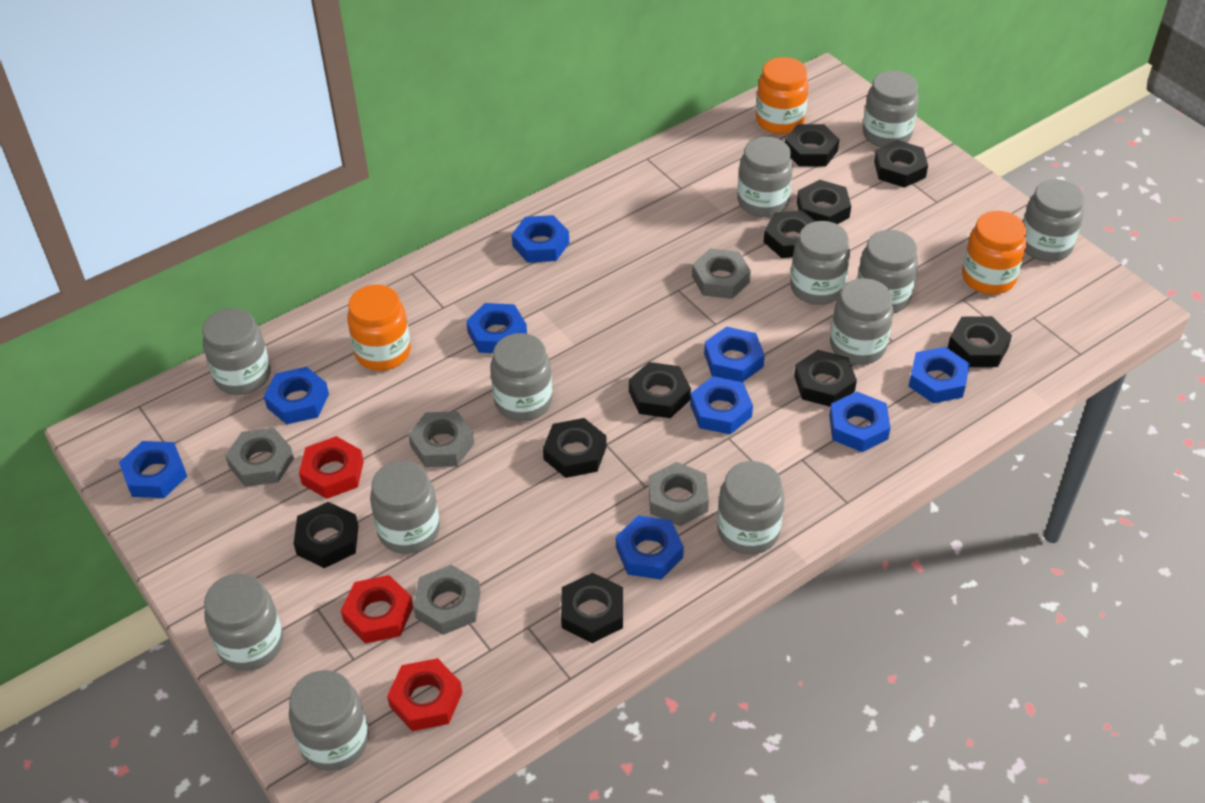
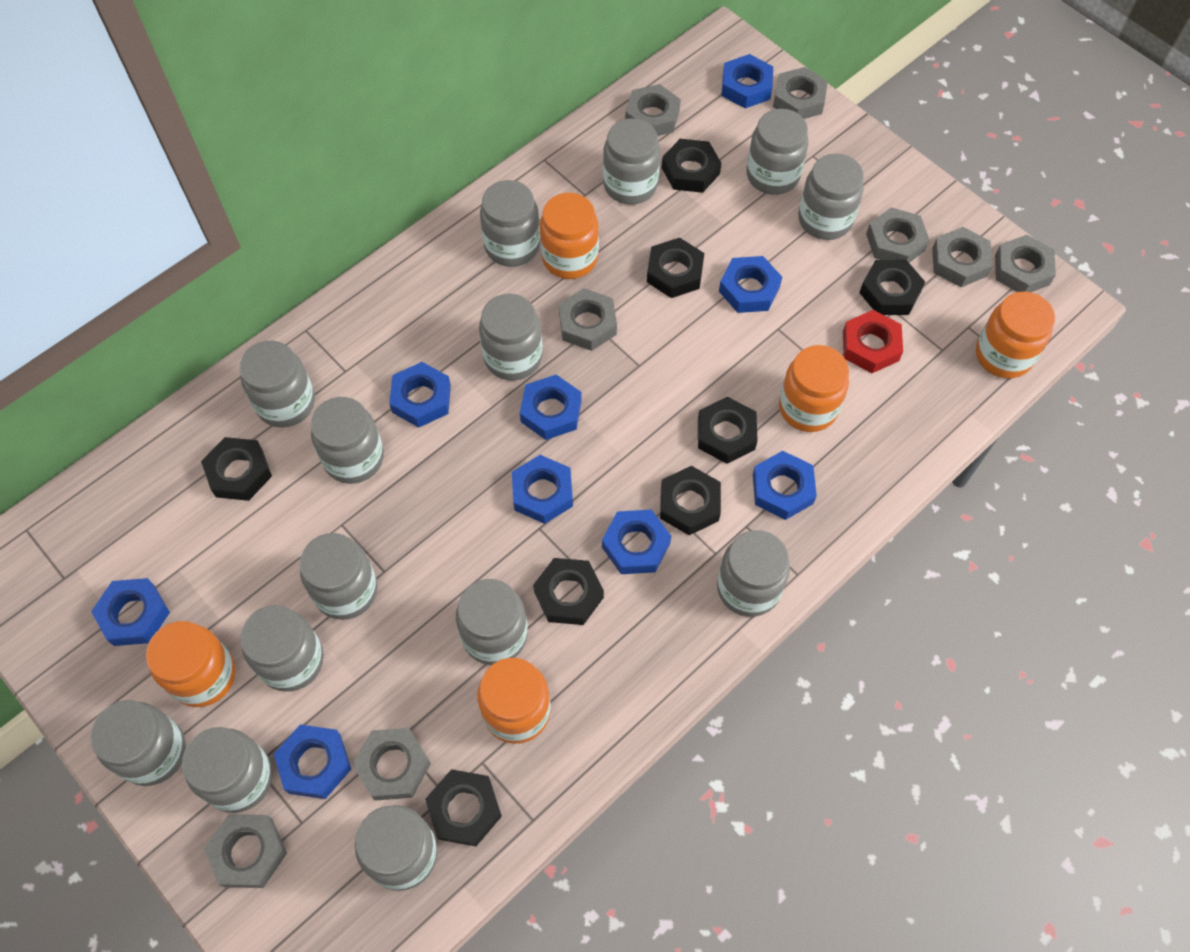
black nut: [293,502,358,568] [543,418,607,478] [561,573,623,643] [629,362,691,418] [764,210,815,258] [785,124,839,166] [794,350,857,407] [797,180,851,224] [874,140,928,188] [948,316,1012,367] = 10 -> [201,437,272,501] [425,769,502,846] [533,558,604,625] [647,238,704,298] [660,466,721,535] [662,139,721,193] [698,397,757,464] [859,260,925,315] = 8
grey jar: [202,308,271,395] [204,574,283,671] [289,670,369,771] [370,461,440,554] [491,333,552,421] [717,461,784,555] [737,137,793,217] [790,221,850,305] [830,278,893,365] [857,230,918,313] [863,71,919,147] [1023,179,1084,262] = 12 -> [90,700,186,786] [182,727,273,813] [239,341,315,428] [240,605,324,692] [300,533,377,620] [311,397,384,484] [355,805,438,891] [456,579,528,665] [479,294,543,381] [480,180,540,267] [603,118,660,205] [717,530,790,617] [747,109,809,195] [798,154,864,240] = 14
grey nut: [225,428,294,487] [408,411,474,467] [413,565,481,635] [648,462,709,526] [692,248,751,299] = 5 -> [204,814,287,888] [352,728,431,801] [559,288,617,351] [625,84,681,136] [773,67,828,119] [866,207,929,263] [932,227,992,287] [995,235,1056,292] = 8
orange jar: [347,285,411,371] [756,57,809,134] [962,211,1026,295] = 3 -> [146,621,236,707] [477,658,551,744] [540,193,599,279] [779,345,849,432] [976,292,1055,378] = 5
red nut: [299,436,364,499] [341,575,413,643] [387,658,462,731] = 3 -> [843,310,903,373] = 1

